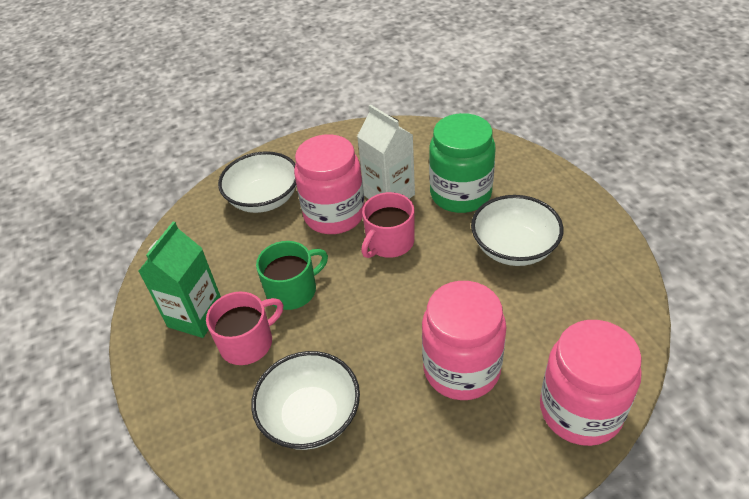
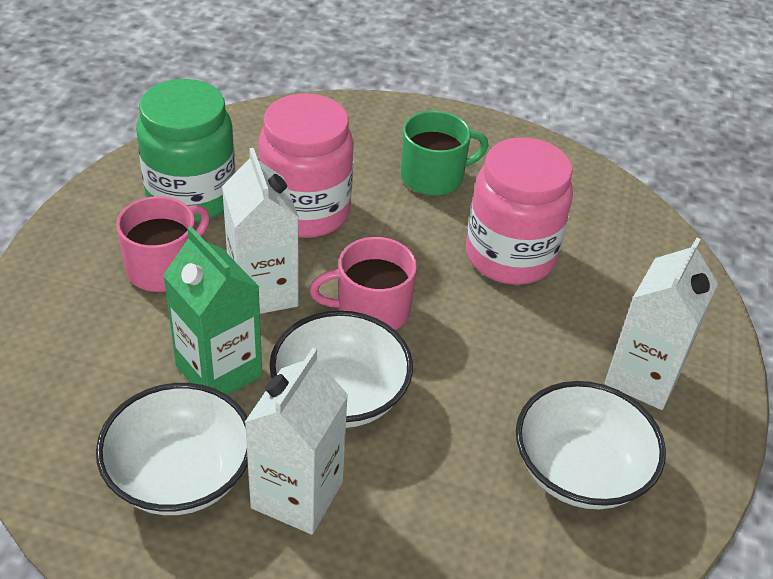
pink jar: [294,134,365,234] [422,281,507,400] [540,320,642,446] = 3 -> [258,93,354,238] [466,137,573,285] = 2
white carton: [357,105,415,199] = 1 -> [222,148,299,314] [244,348,348,534] [605,237,718,410] = 3

